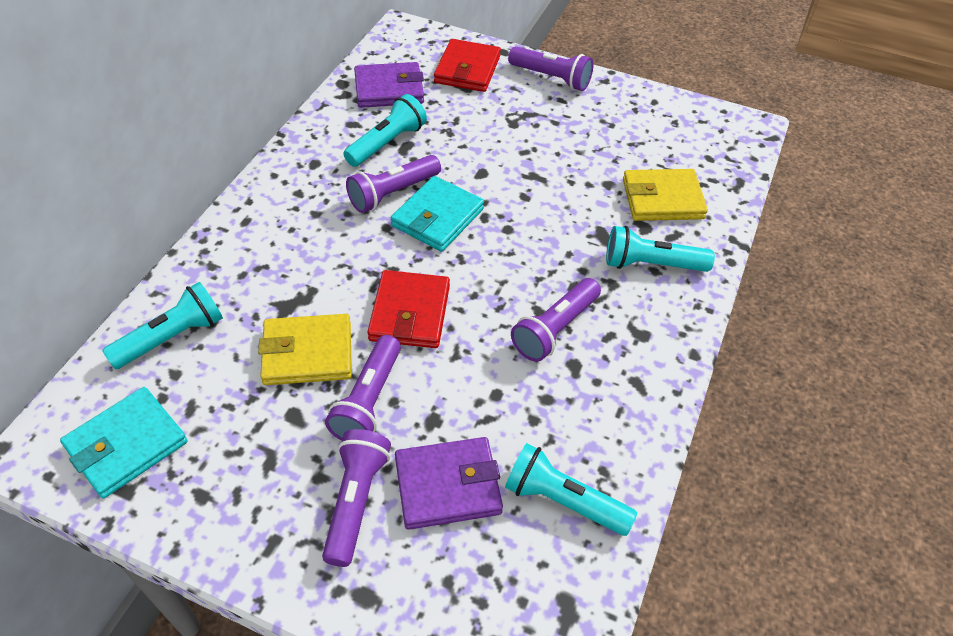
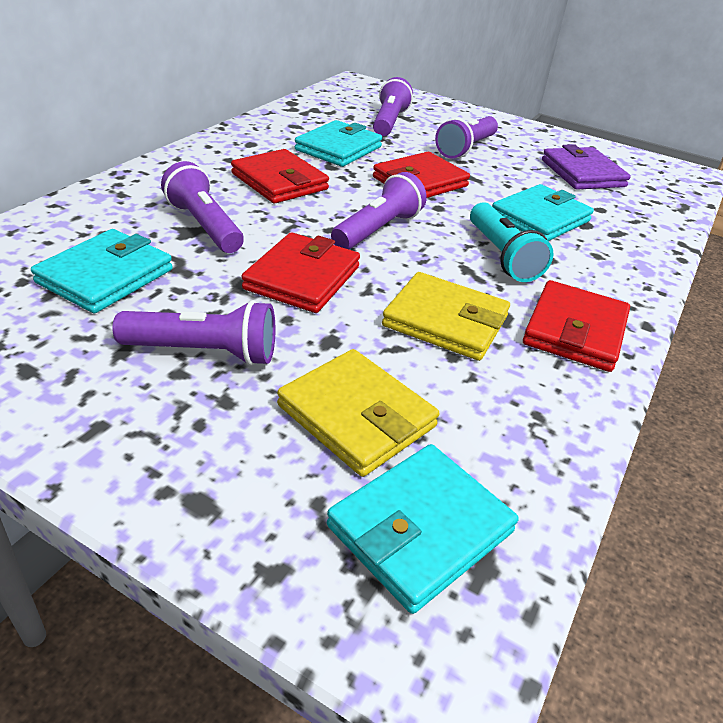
purple wallet: [354,62,424,108] [395,437,503,530] = 2 -> [542,144,631,190] = 1
red wallet: [367,270,450,348] [434,39,501,92] = 2 -> [231,149,329,203] [241,232,360,313] [373,152,470,198] [523,280,630,372] = 4
turquoise flashlight: [102,282,223,369] [343,94,427,167] [505,443,637,536] [606,226,715,272] = 4 -> [470,202,553,282] = 1
turquoise wallet: [60,387,187,498] [391,176,484,252] = 2 -> [31,229,173,313] [295,120,382,167] [327,444,519,614] [492,184,594,241] = 4

